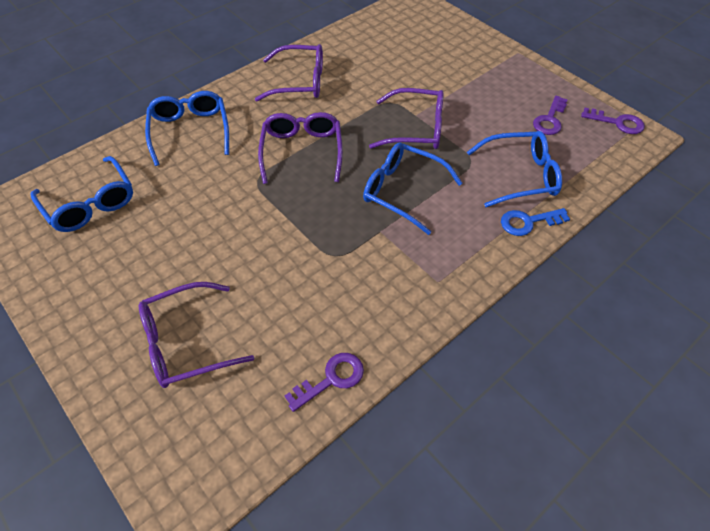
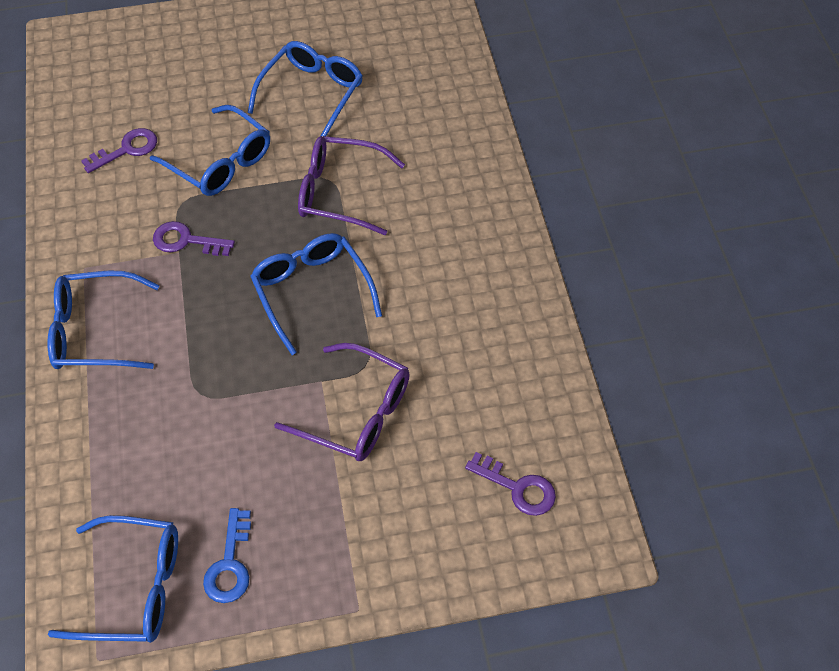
blue glasses: [31,156,133,232] [145,91,229,166] [363,142,462,235] [467,131,562,207] = 4 -> [47,271,160,369] [48,515,178,643] [150,105,270,196] [248,41,363,136] [250,233,382,355] = 5
purple glasses: [139,282,254,388] [255,44,323,102] [258,112,343,184] [369,88,444,149] = 4 -> [274,343,410,461] [298,136,405,235] = 2

